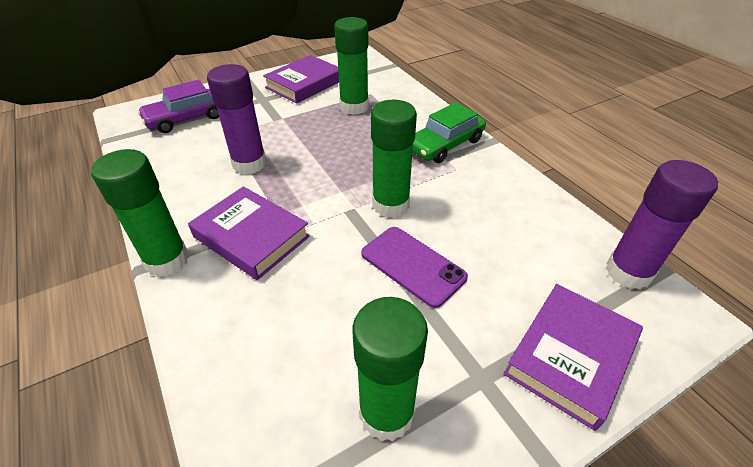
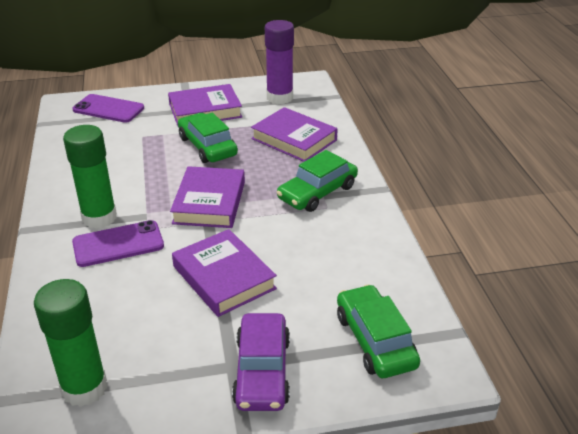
green car: [412,102,486,163] = 1 -> [178,112,238,163] [277,150,358,212] [337,284,420,378] = 3
green glue stick: [91,149,189,277] [334,17,369,115] [352,297,428,441] [371,100,417,218] = 4 -> [34,279,107,407] [63,125,117,229] = 2
purple book: [188,186,310,280] [263,55,339,104] [504,284,643,431] = 3 -> [168,84,242,126] [170,166,245,228] [172,229,277,317] [251,107,338,162] = 4
purple glue stick: [207,64,267,174] [606,160,718,289] = 2 -> [265,20,294,104] = 1
purple phone: [361,227,468,308] = 1 -> [72,94,144,123] [72,220,164,267] = 2

